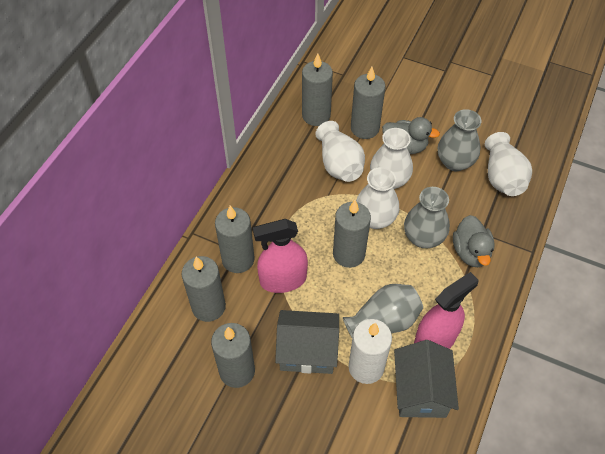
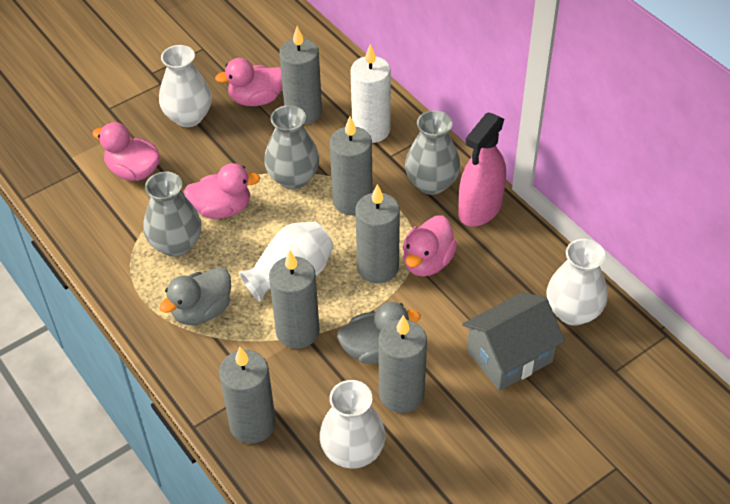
grey house: [275,310,339,374] [394,340,459,418] = 2 -> [462,292,565,391] = 1
pink duck: none = 0 -> [92,122,160,181] [184,163,260,219] [215,58,283,106] [403,215,457,277] = 4
pink spray bottle: [253,219,308,293] [414,272,479,349] = 2 -> [458,112,506,227] = 1

